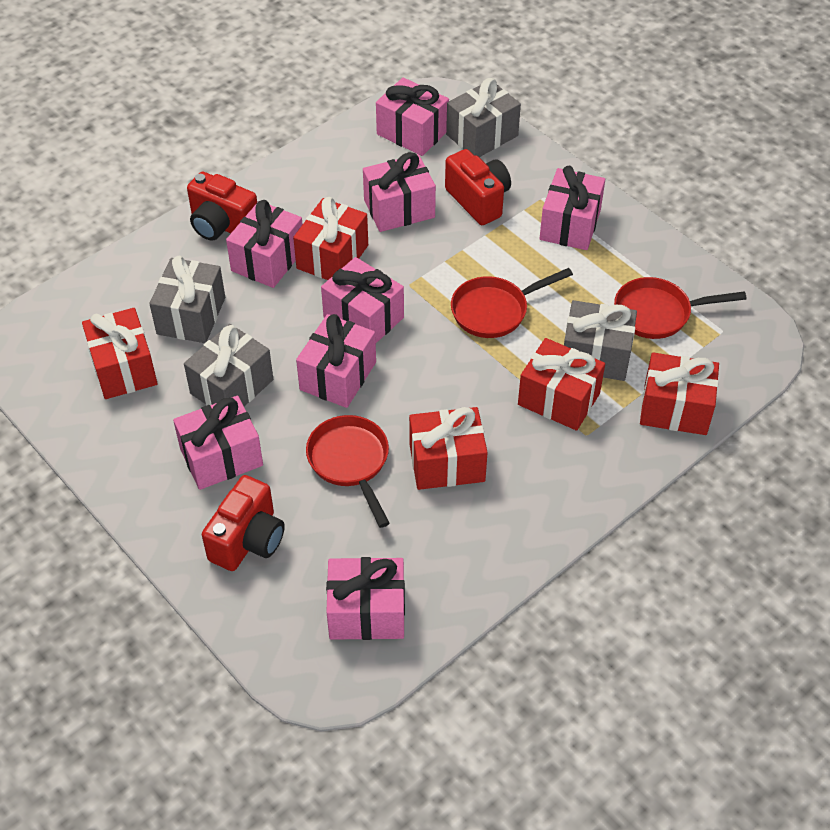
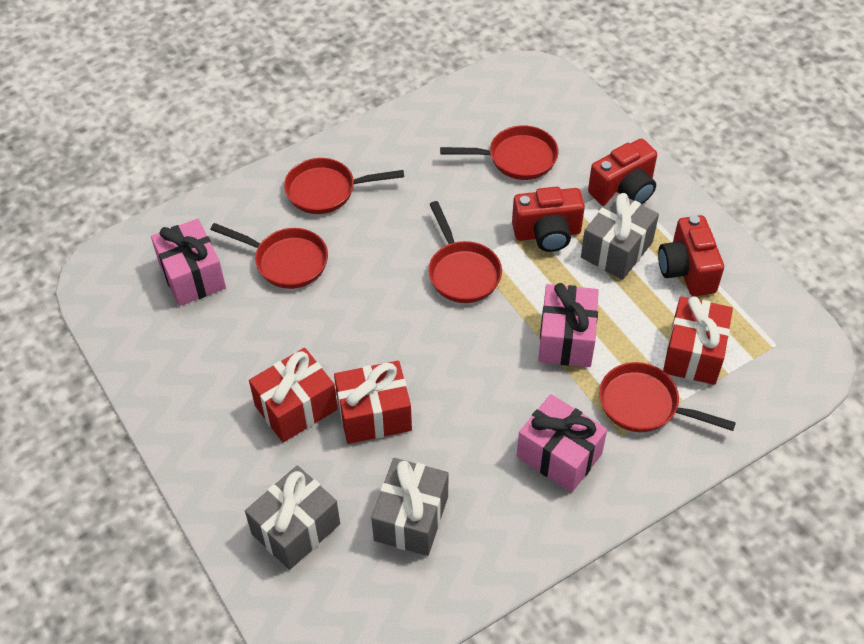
grey gift: [149,256,225,343] [184,324,273,406] [446,78,521,157] [564,300,637,381] = 4 -> [245,465,340,570] [371,458,448,556] [581,192,659,280] = 3
pink gift: [173,396,263,490] [226,200,303,288] [296,314,376,408] [321,257,404,343] [326,557,405,640] [363,152,436,232] [376,77,449,156] [539,166,605,250] = 8 -> [151,219,226,306] [517,394,607,492] [538,283,599,367] = 3
red gift: [82,308,158,399] [293,197,368,280] [409,407,488,490] [518,338,605,431] [640,353,719,435] = 5 -> [249,348,338,442] [334,361,412,444] [663,296,733,385] = 3
red pan: [306,415,389,528] [451,268,573,338] [614,277,747,339] = 3 -> [210,223,328,289] [284,158,404,214] [428,201,502,303] [440,125,559,180] [599,362,736,432] = 5

